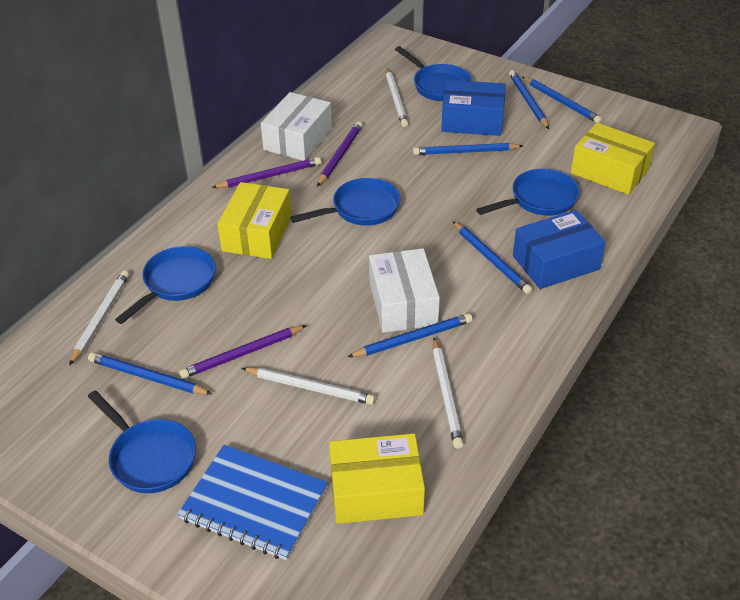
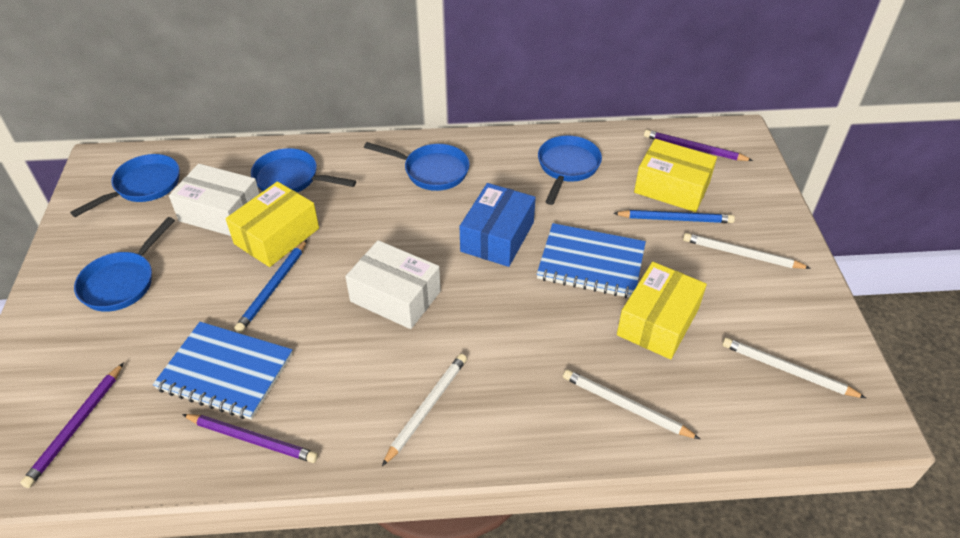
blue box: [441,80,506,136] [513,210,606,289] = 2 -> [460,183,536,267] = 1
blue notebook: [178,445,328,560] = 1 -> [153,322,293,420] [537,223,646,298] = 2
blue pencil: [88,352,212,395] [348,313,473,357] [413,143,523,155] [452,221,533,294] [509,70,549,129] [523,77,602,123] = 6 -> [234,240,307,333] [613,210,735,223] = 2

